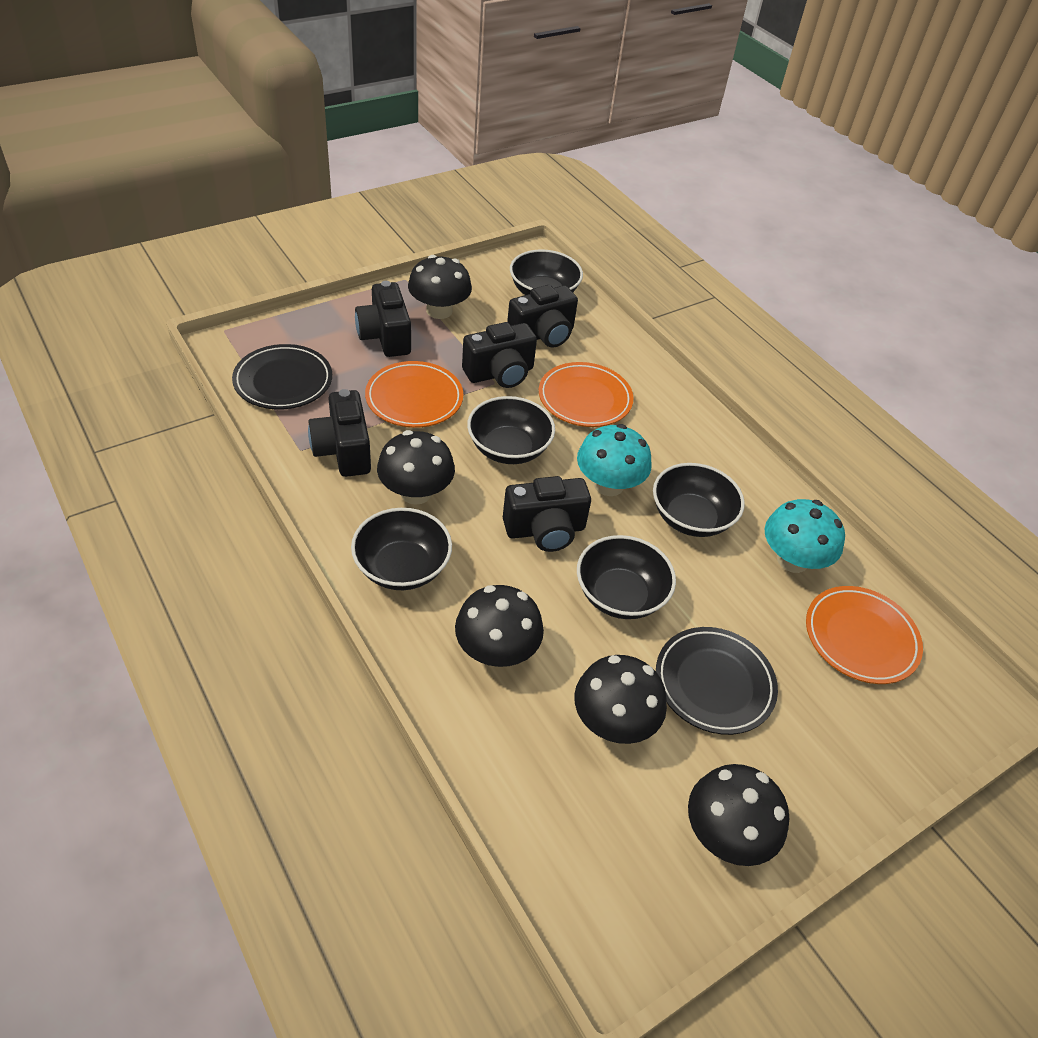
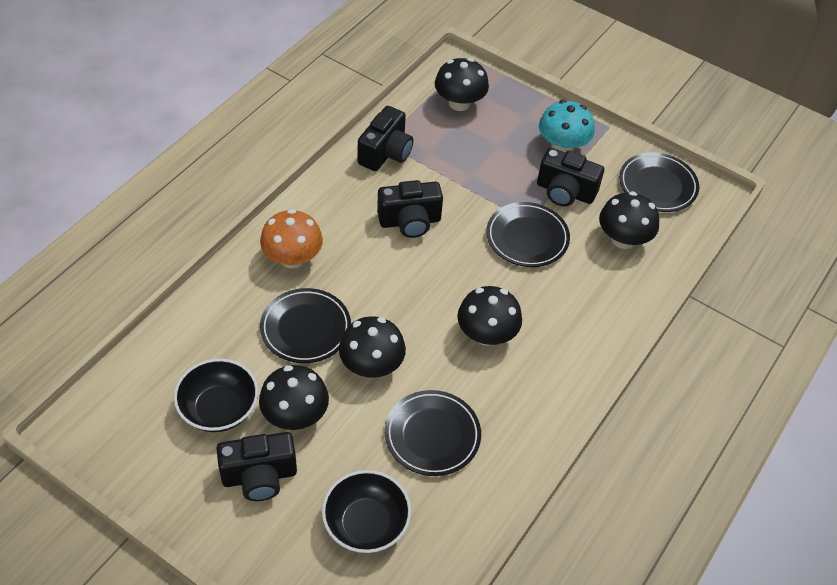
black bowl: [351,508,452,590] [467,396,555,464] [510,249,583,295] [577,535,676,619] [653,463,745,537] = 5 -> [174,359,258,432] [322,470,411,553] = 2
black camera: [308,389,371,477] [355,281,411,357] [462,322,537,388] [503,476,591,552] [507,285,578,348] = 5 -> [216,432,297,501] [358,106,413,171] [377,180,443,238] [537,148,604,207] = 4
black plate: [232,344,332,409] [656,627,778,735] = 2 -> [260,288,351,363] [385,390,481,476] [486,202,570,267] [619,152,699,212] = 4
orange mushroom: none = 0 -> [260,209,323,269] = 1
orange plate: [365,361,463,428] [539,362,633,427] [806,586,923,684] = 3 -> none = 0
turquoise mushroom: [577,424,652,496] [765,499,845,573] = 2 -> [539,100,595,153] = 1

